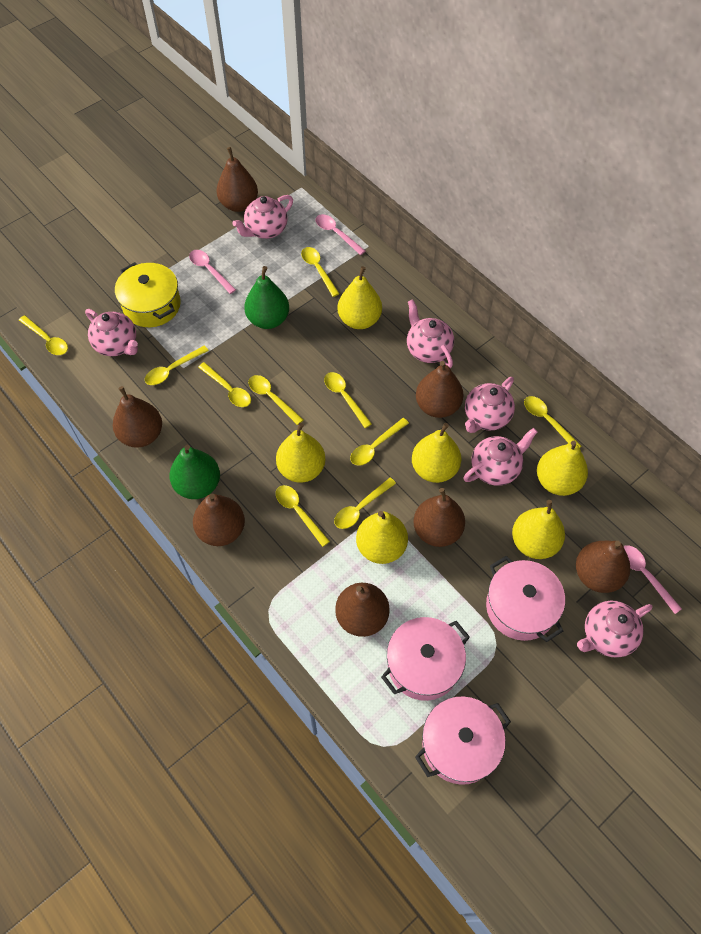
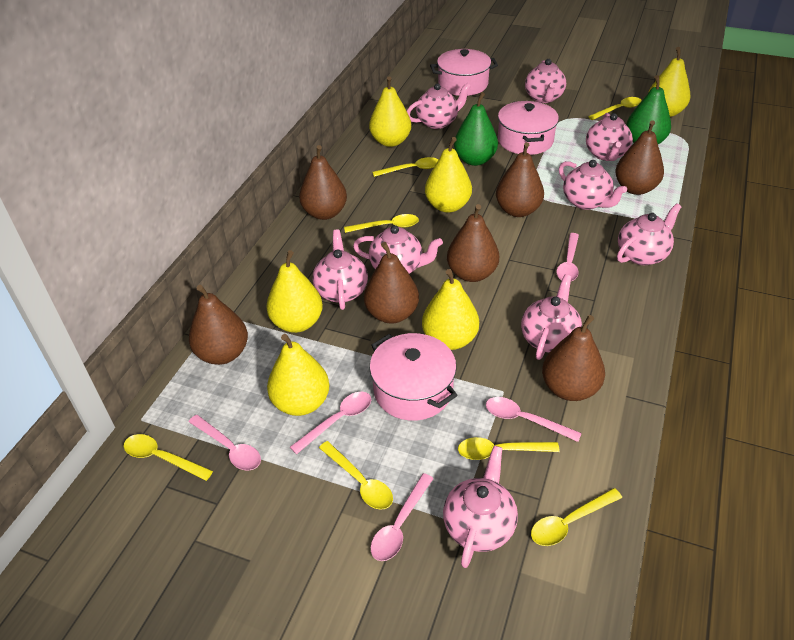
pink spoon: [189,250,236,294] [315,214,365,255] [624,545,682,614] = 3 -> [189,415,261,471] [290,392,371,454] [370,473,434,561] [486,397,582,442] [556,233,579,281] = 5
pink teapot: [85,309,138,356] [232,195,293,239] [407,299,454,368] [464,428,538,486] [465,377,515,433] [577,601,652,658] = 6 -> [312,230,368,310] [353,225,443,274] [407,83,471,129] [443,446,518,568] [521,275,582,360] [525,59,566,103] [559,160,627,210] [586,113,633,161] [617,203,681,265] = 9
yellow pot: [115,262,181,327] = 1 -> none = 0
yellow spoon: [19,315,68,355] [145,345,209,385] [198,362,251,407] [248,375,303,425] [276,485,330,547] [301,247,340,297] [324,372,372,428] [334,478,396,529] [350,418,409,466] [524,396,581,447] = 10 -> [124,434,213,481] [319,441,393,510] [344,214,419,233] [372,157,438,177] [458,437,560,460] [531,488,622,546] [588,97,642,120] = 7

